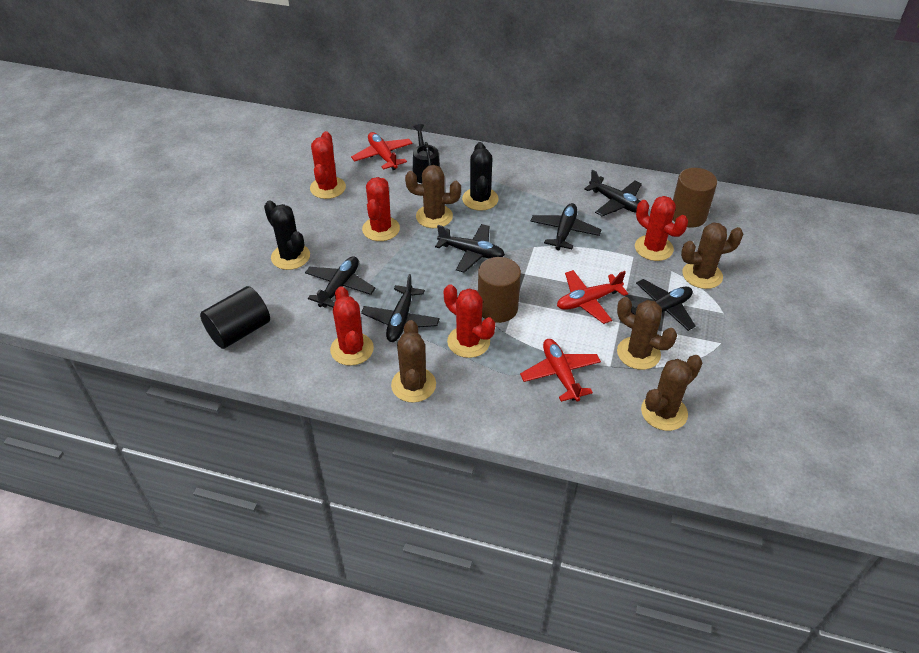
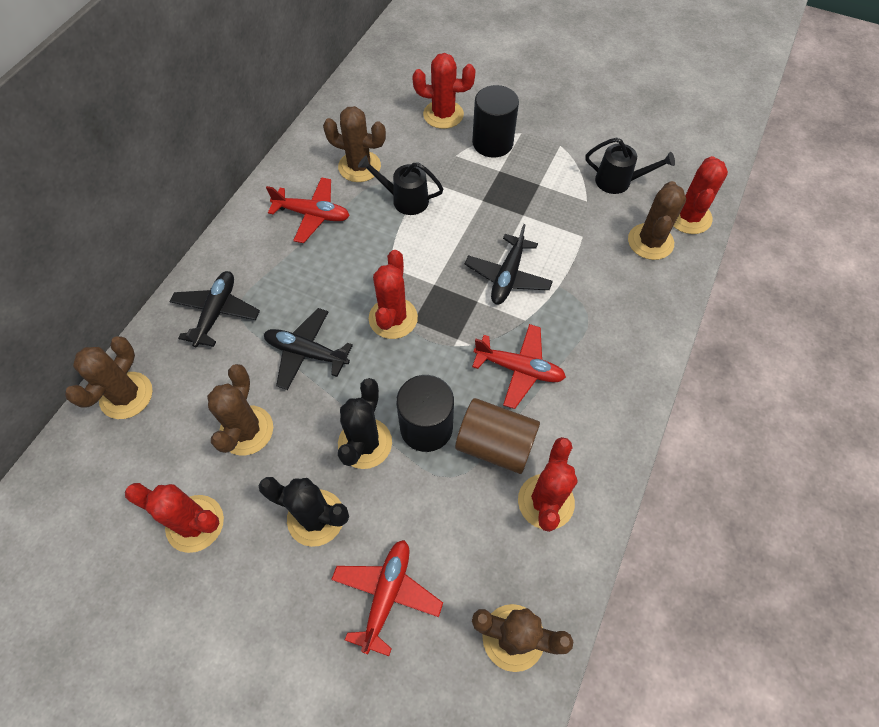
black cylinder: [200,286,270,349] = 1 -> [396,375,454,452] [472,85,519,158] = 2
black plane: [305,256,376,308] [361,274,440,342] [435,224,505,273] [531,203,602,251] [584,169,642,216] [631,279,696,331] = 6 -> [169,271,260,347] [264,308,353,390] [465,224,553,305] = 3
black watering can: [413,124,440,183] = 1 -> [358,155,443,215] [585,138,675,194] = 2
brown cylinder: [478,257,521,323] [673,168,717,228] = 2 -> [455,398,540,474] = 1

